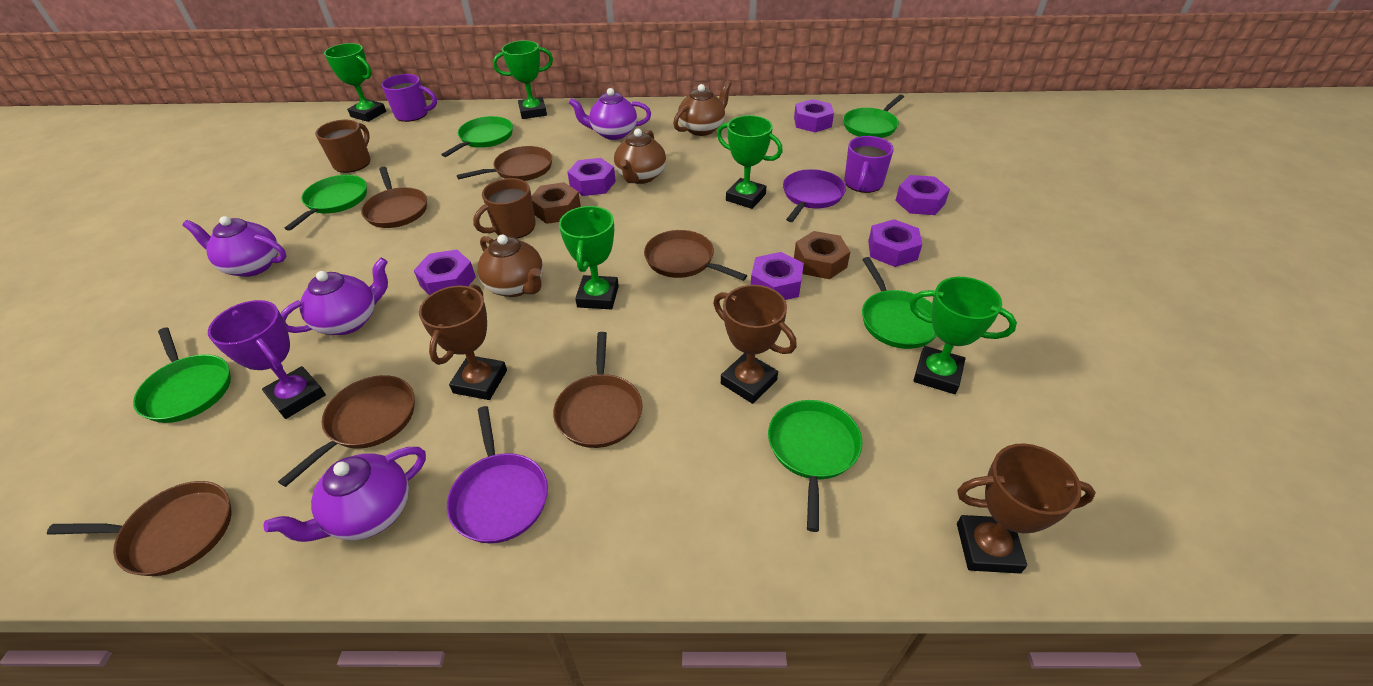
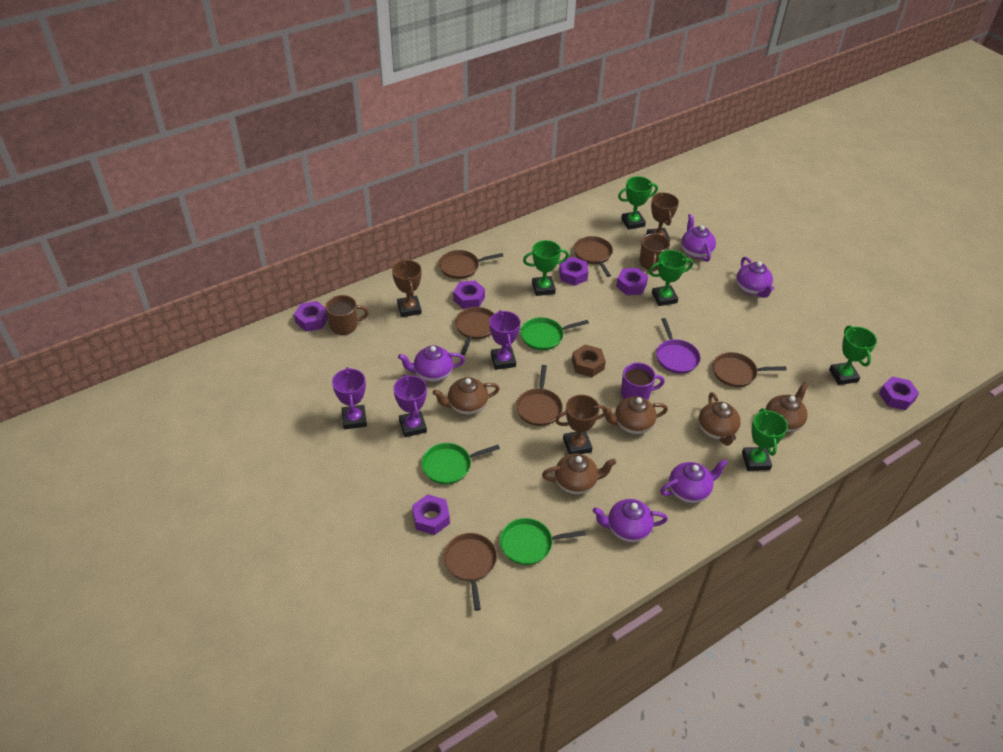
brown nut: [531,182,581,224] [794,231,850,279] = 2 -> [572,344,606,377] = 1
brown teapot: [477,234,543,297] [614,128,666,184] [673,80,732,136] = 3 -> [433,377,500,415] [542,454,616,495] [602,396,668,434] [698,392,740,446] [766,382,809,433] = 5
green pan: [133,327,231,423] [285,175,367,231] [441,116,513,157] [768,400,862,532] [843,94,904,138] [862,257,937,349] = 6 -> [422,443,500,485] [500,518,586,565] [520,317,589,350] = 3
purple mug: [381,74,437,122] [844,136,894,193] = 2 -> [621,363,665,400] = 1
purple pan: [447,406,548,543] [783,169,846,222] = 2 -> [656,318,701,374] = 1
purple teapot: [183,216,286,277] [263,447,426,542] [280,258,388,335] [569,88,651,140] = 4 -> [398,345,465,382] [593,499,668,542] [660,459,728,503] [681,214,716,262] [736,257,774,298] = 5
purple trophy: [208,300,326,419] = 1 -> [332,367,367,430] [393,374,427,437] [489,310,520,370] = 3

